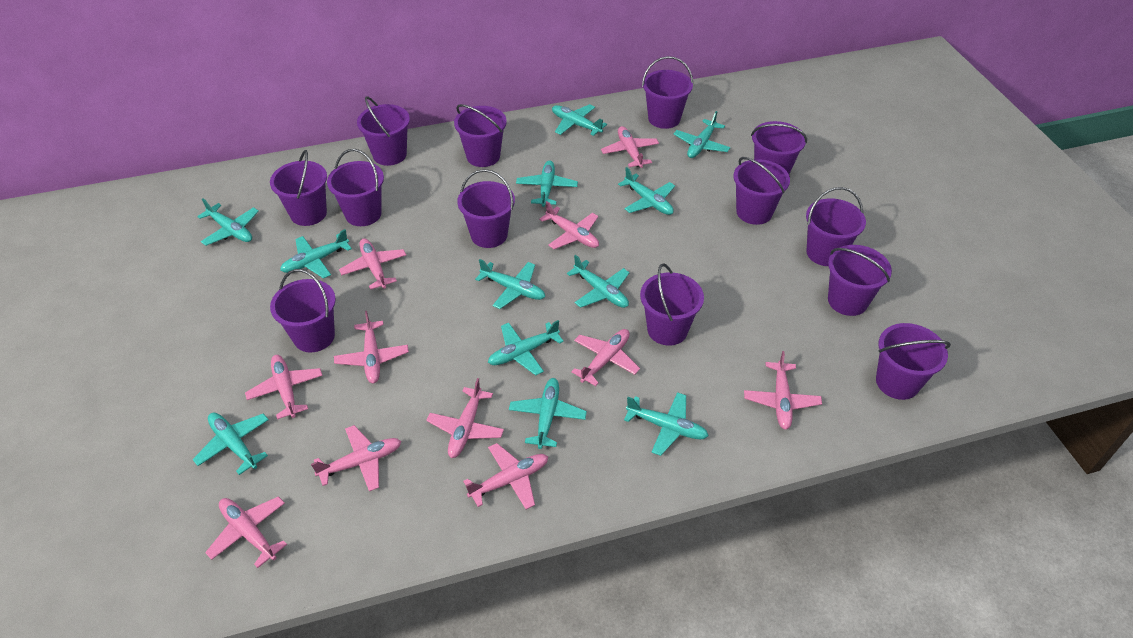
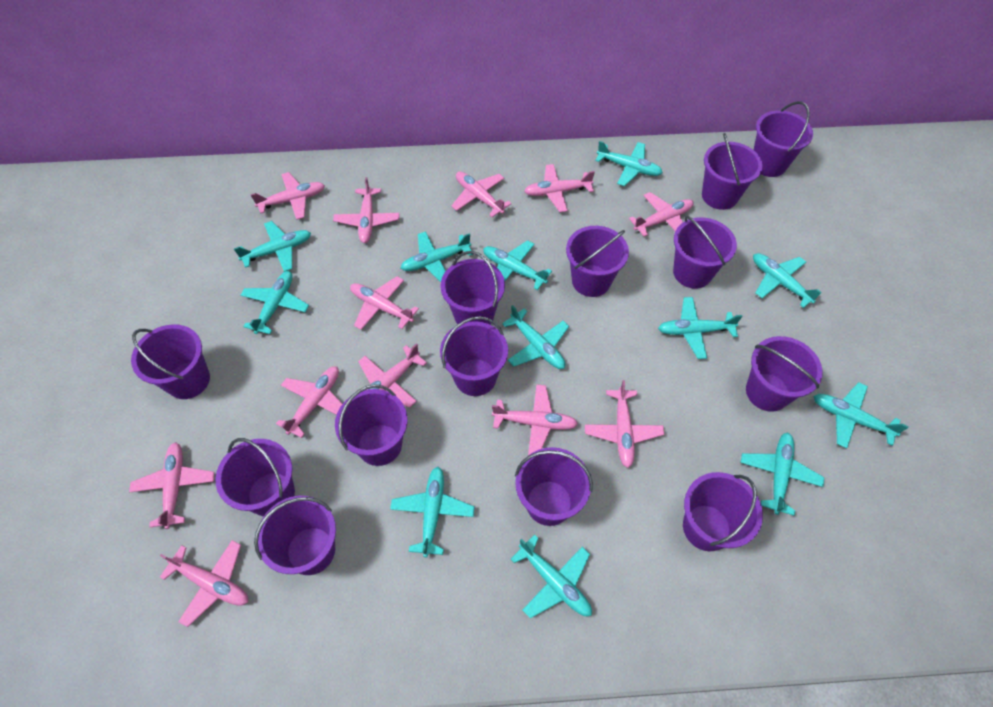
pink plane: [205,496,287,568] [245,355,323,419] [311,425,401,491] [334,311,409,383] [339,238,406,290] [426,378,504,458] [463,443,548,509] [539,201,599,249] [571,329,640,386] [601,126,659,168] [744,351,822,430] = 11 -> [129,442,214,529] [160,540,248,627] [250,172,325,220] [276,366,342,438] [333,177,400,243] [350,276,419,330] [358,343,427,408] [451,172,511,217] [492,384,578,455] [524,164,595,212] [585,380,664,468] [629,192,694,237] = 12

